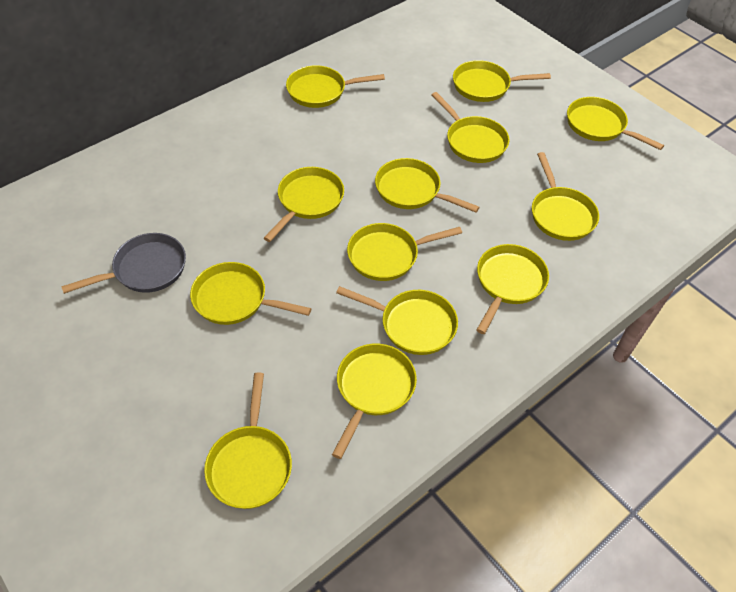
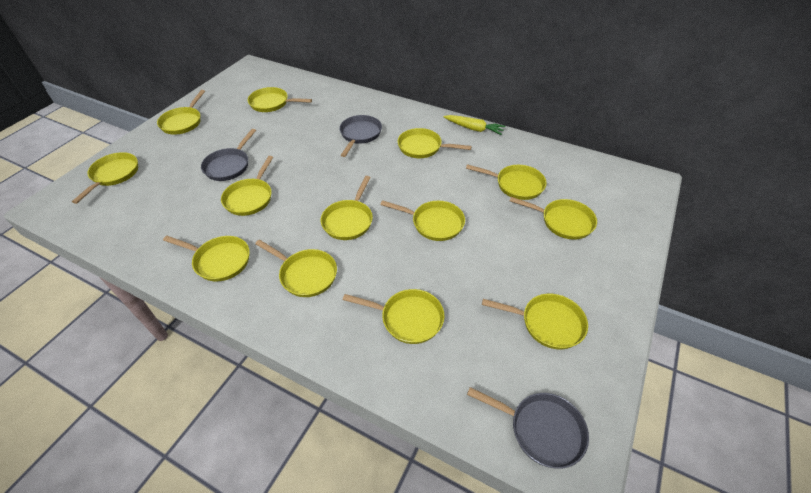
grey pan: [61,233,186,294] = 1 -> [201,129,256,181] [339,115,382,157] [467,387,589,469] = 3
yellow carrot: none = 0 -> [443,115,505,135] = 1

